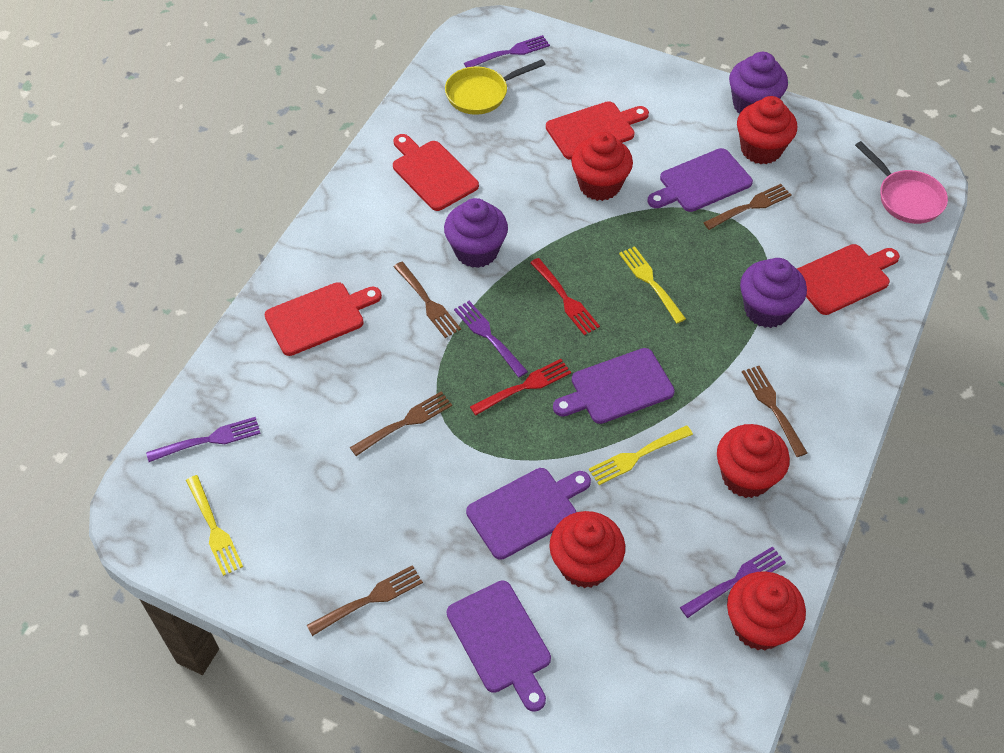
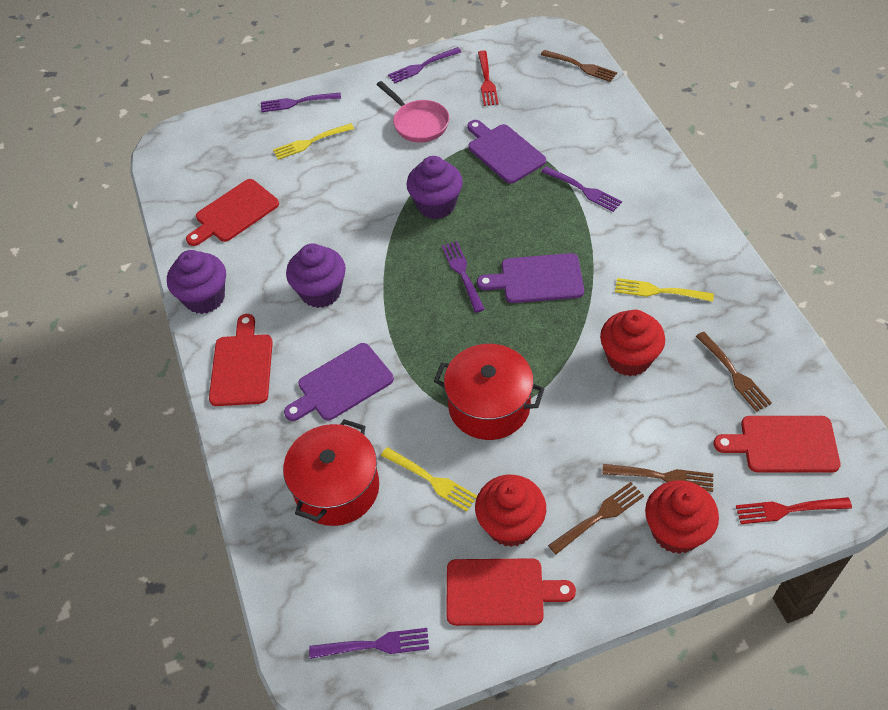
brown fork: [307,565,423,636] [350,391,452,456] [394,262,461,338] [703,184,791,230] [742,366,807,457] = 5 -> [541,50,617,82] [548,482,644,555] [602,464,713,492] [696,332,772,412] = 4
purple cutting board: [447,580,551,712] [466,468,591,560] [553,348,675,424] [647,148,753,212] = 4 -> [284,343,394,421] [467,120,546,184] [477,253,584,303] = 3
purple fork: [146,417,261,462] [454,301,528,377] [464,35,550,68] [680,546,786,618] = 4 -> [261,92,341,112] [309,628,429,659] [388,47,461,83] [442,241,485,313] [541,166,622,212] = 5
red cupcake: [549,511,625,588] [571,132,633,201] [717,424,790,498] [727,571,806,650] [737,96,797,164] = 5 -> [475,475,546,547] [600,310,665,376] [645,480,719,554] = 3
red pot: none = 0 -> [283,419,379,526] [434,344,545,440] = 2
yellow pan: [445,59,545,115] = 1 -> none = 0

